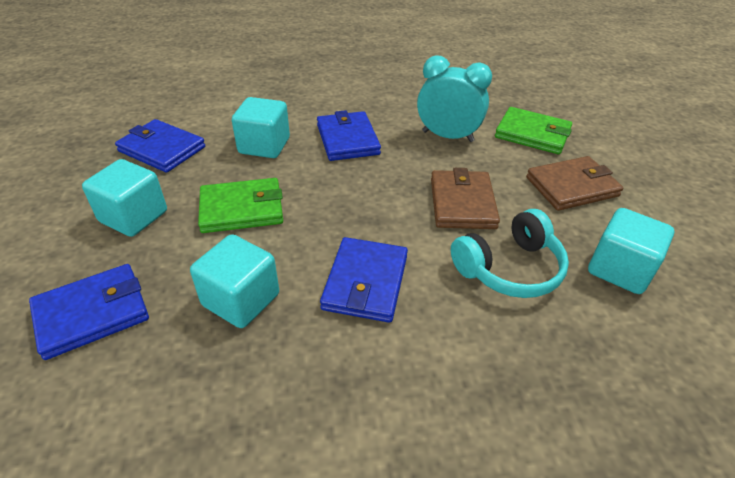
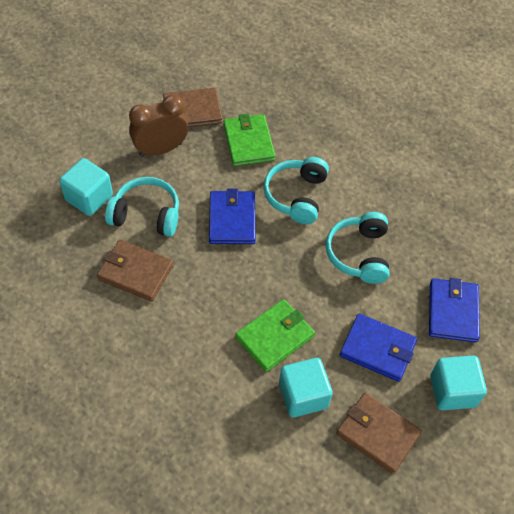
blue wallet: [29,264,149,360] [115,119,205,173] [317,110,381,161] [320,237,408,323] = 4 -> [209,189,256,244] [340,313,417,382] [429,278,480,343] = 3
brown clock: none = 0 -> [129,95,188,157] = 1
brown wallet: [431,168,500,229] [526,156,623,211] = 2 -> [97,239,173,302] [163,88,222,127] [336,392,422,474] = 3
turquoise clock: [417,56,492,142] = 1 -> none = 0
turquoise cube: [82,159,167,237] [190,234,279,328] [232,97,290,158] [588,208,675,294] = 4 -> [59,158,113,216] [279,358,333,417] [430,355,487,410] = 3
turquoise headphones: [451,209,569,298] = 1 -> [105,177,179,237] [263,157,329,224] [325,212,389,284] = 3

